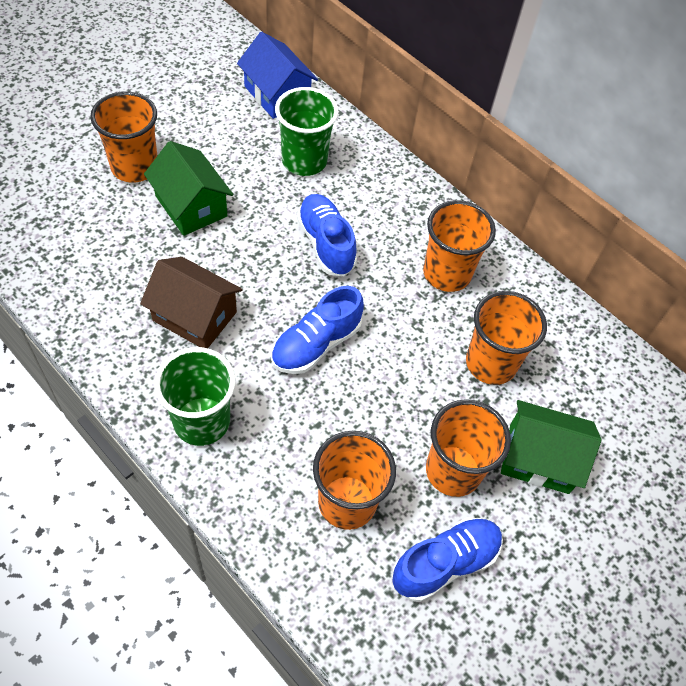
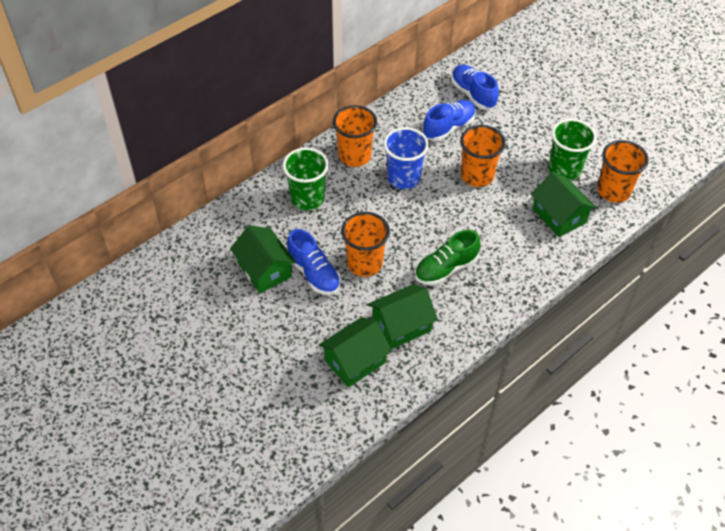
blue cup: none = 0 -> [384,127,429,189] = 1
blue house: [237,32,318,119] = 1 -> none = 0
brown house: [140,257,243,348] = 1 -> none = 0
green house: [144,141,233,236] [501,400,602,494] = 2 -> [230,225,296,293] [319,317,392,388] [368,284,438,349] [531,172,596,237] = 4
green shoe: none = 0 -> [415,230,480,285] = 1
orange cup: [90,91,157,183] [313,431,396,530] [423,200,496,292] [426,399,511,497] [466,291,547,385] = 5 -> [333,105,377,167] [341,212,390,277] [460,125,506,187] [597,140,649,203] = 4

